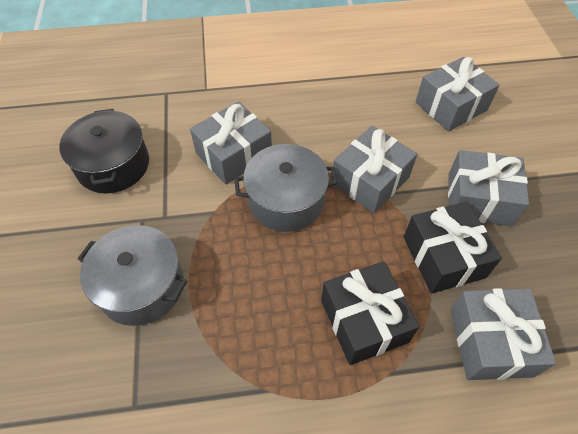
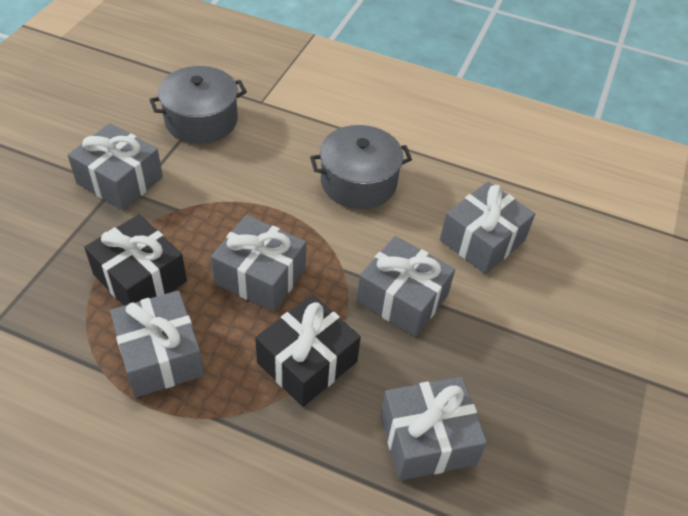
black pot: [59,109,149,193] = 1 -> none = 0
grey gift: [190,101,272,184] [331,126,417,213] [416,57,500,132] [448,150,529,226] [450,288,556,380] = 5 -> [68,123,163,210] [110,290,204,397] [211,215,306,312] [357,236,455,337] [380,377,487,481] [440,181,535,274] = 6

